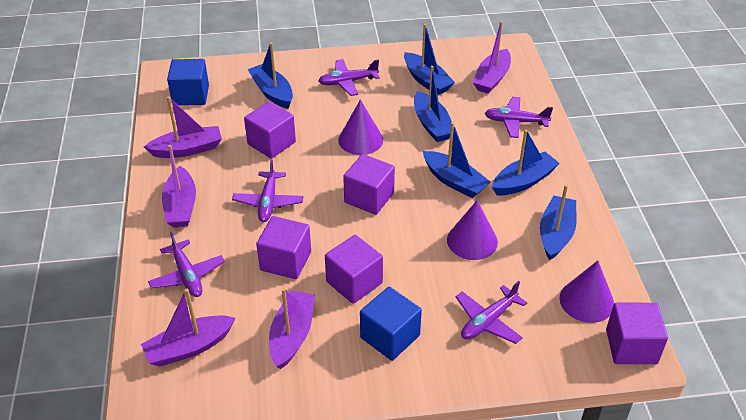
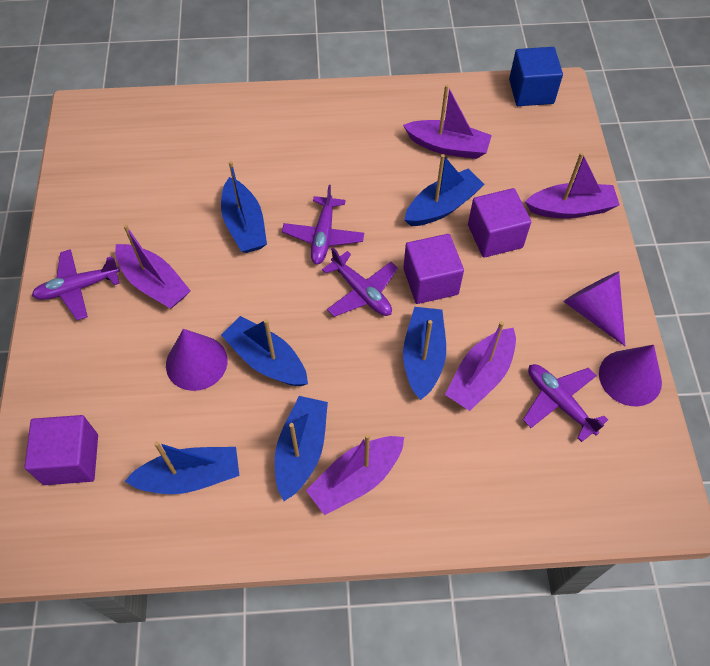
blue cube: [167,59,209,105] [360,287,422,361] = 2 -> [509,47,563,106] = 1
purple cube: [244,101,296,159] [256,216,311,279] [325,235,383,304] [343,154,395,215] [606,303,668,364] = 5 -> [25,415,98,485] [403,234,464,304] [468,188,531,258] = 3
purple plane: [148,231,225,297] [232,160,304,222] [318,59,380,96] [456,281,527,344] [485,97,553,138] = 5 -> [32,249,120,320] [282,185,364,264] [322,247,398,317] [523,364,608,442] = 4

